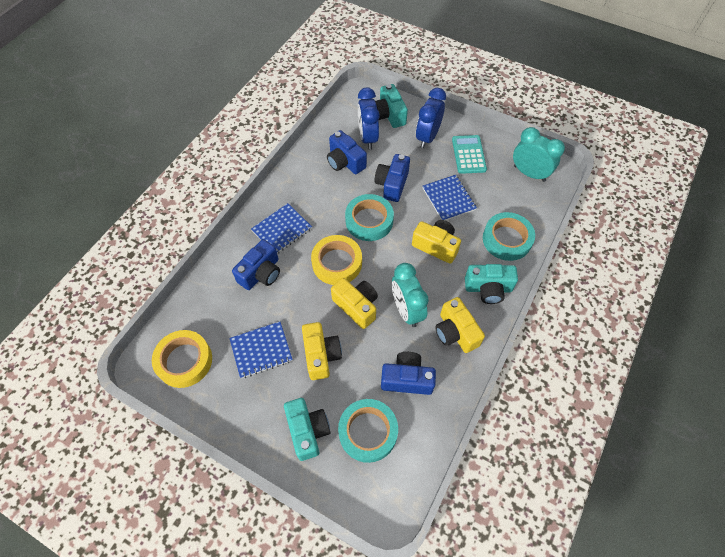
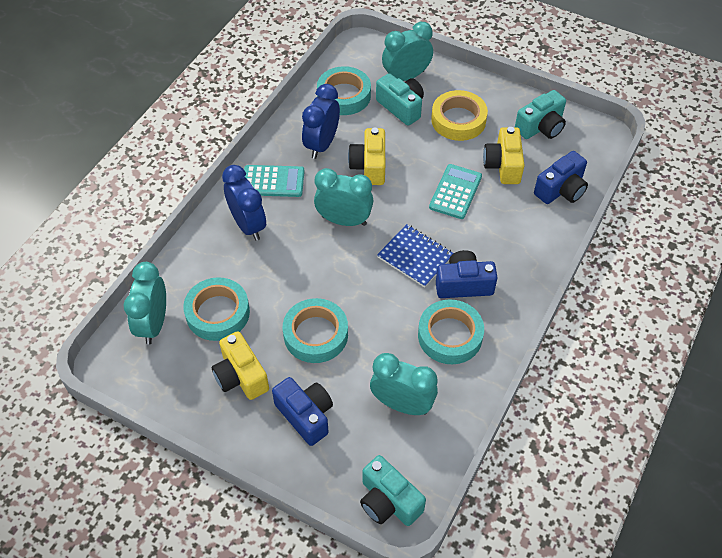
blue camera: [232,239,280,290] [327,130,367,174] [374,154,410,202] [381,352,436,395] = 4 -> [272,377,333,446] [436,250,498,298] [534,151,588,204] = 3
blue notebook: [229,322,293,378] [251,203,312,254] [423,175,477,221] = 3 -> [377,224,454,288] = 1
turquoise calculator: [452,135,487,174] = 1 -> [244,165,305,197] [429,164,482,219] = 2
turquoise clock: [392,263,429,327] [513,127,565,182] = 2 -> [124,262,166,345] [314,168,373,226] [370,353,438,415] [382,22,433,81] = 4
turquoise tape: [338,399,398,463] [345,194,394,241] [483,212,535,261] = 3 -> [183,277,250,341] [283,298,348,363] [317,66,371,115] [418,300,484,364] = 4
yellow camera: [302,322,342,380] [331,278,378,329] [412,220,461,264] [435,297,485,353] = 4 -> [212,331,269,400] [348,128,385,185] [483,127,525,184] = 3
yellow tape: [152,330,212,388] [311,235,362,285] = 2 -> [431,90,488,141] = 1

